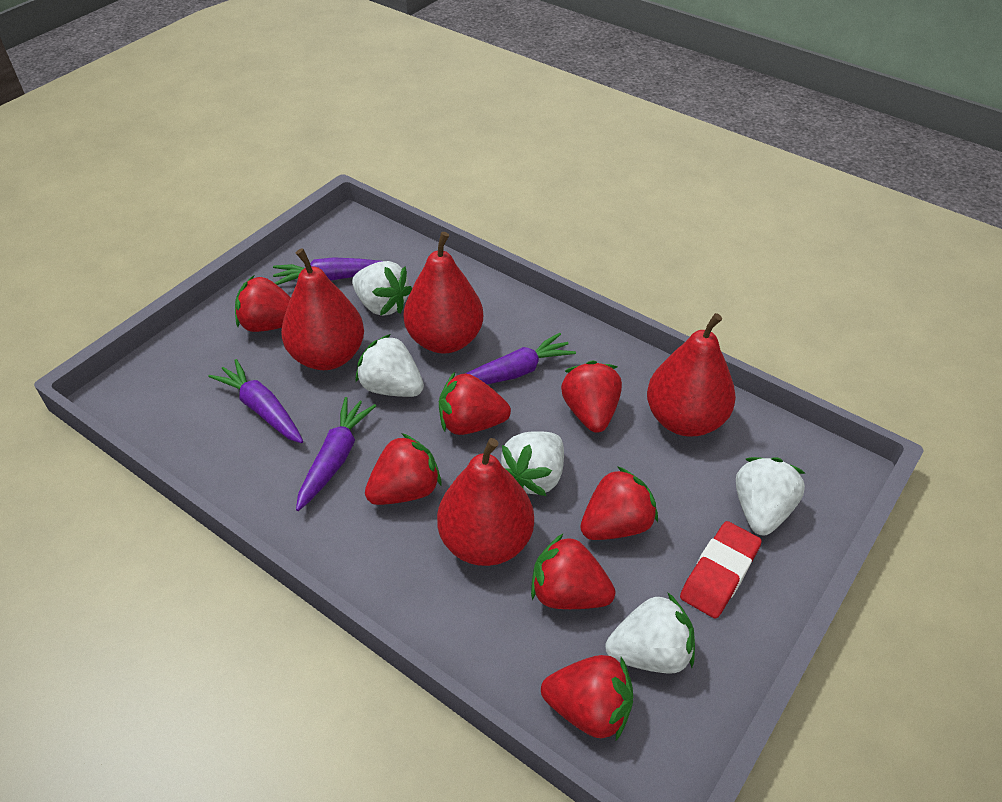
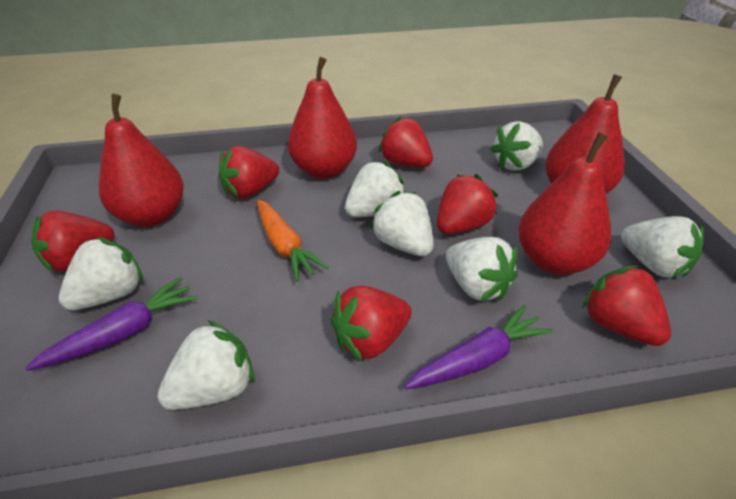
orange carrot: none = 0 -> [257,199,329,282] = 1
purple carrot: [209,359,303,443] [273,257,382,285] [296,397,376,511] [466,333,576,384] = 4 -> [25,277,197,371] [404,305,553,389] = 2
red eraser: [680,521,762,619] = 1 -> none = 0
red strawberry: [235,276,291,332] [365,433,441,505] [439,372,511,435] [531,533,615,609] [541,655,633,740] [561,360,622,433] [580,466,658,540] = 7 -> [31,211,114,272] [219,146,279,199] [330,285,412,361] [378,116,433,167] [437,174,498,234] [582,265,671,346] = 6
white strawberry: [352,261,412,316] [356,334,424,397] [501,431,564,496] [605,592,695,673] [736,457,805,535] = 5 -> [59,237,143,310] [158,320,254,410] [345,161,405,217] [370,191,434,256] [446,237,518,301] [490,121,543,171] [621,216,704,278] = 7

